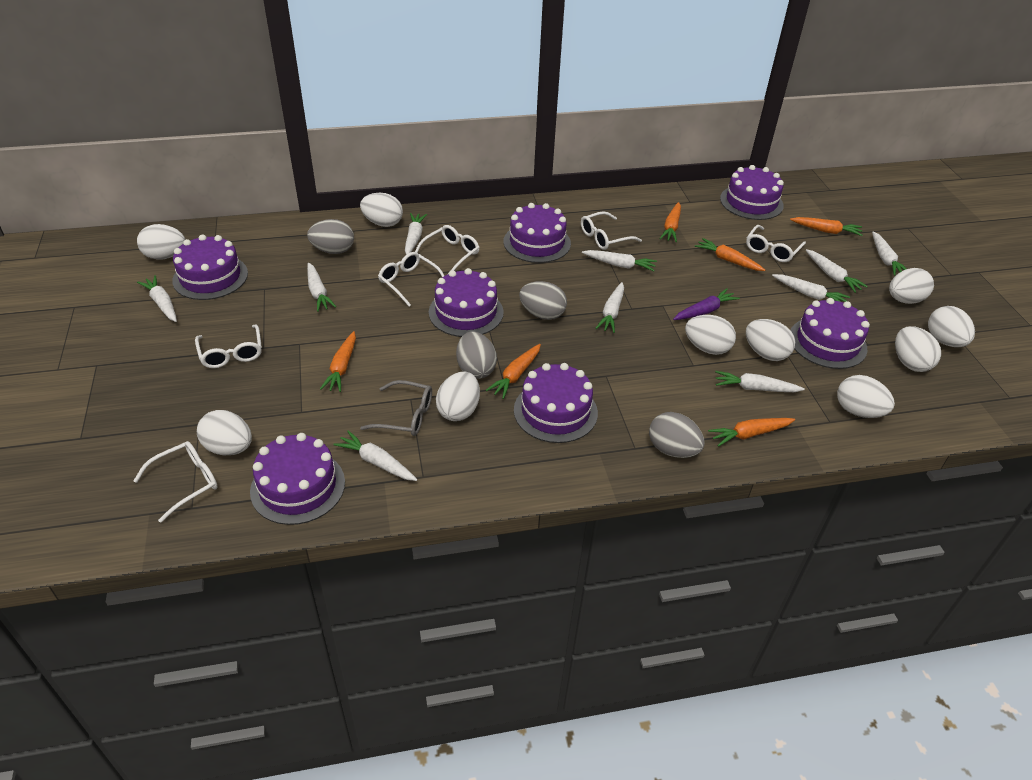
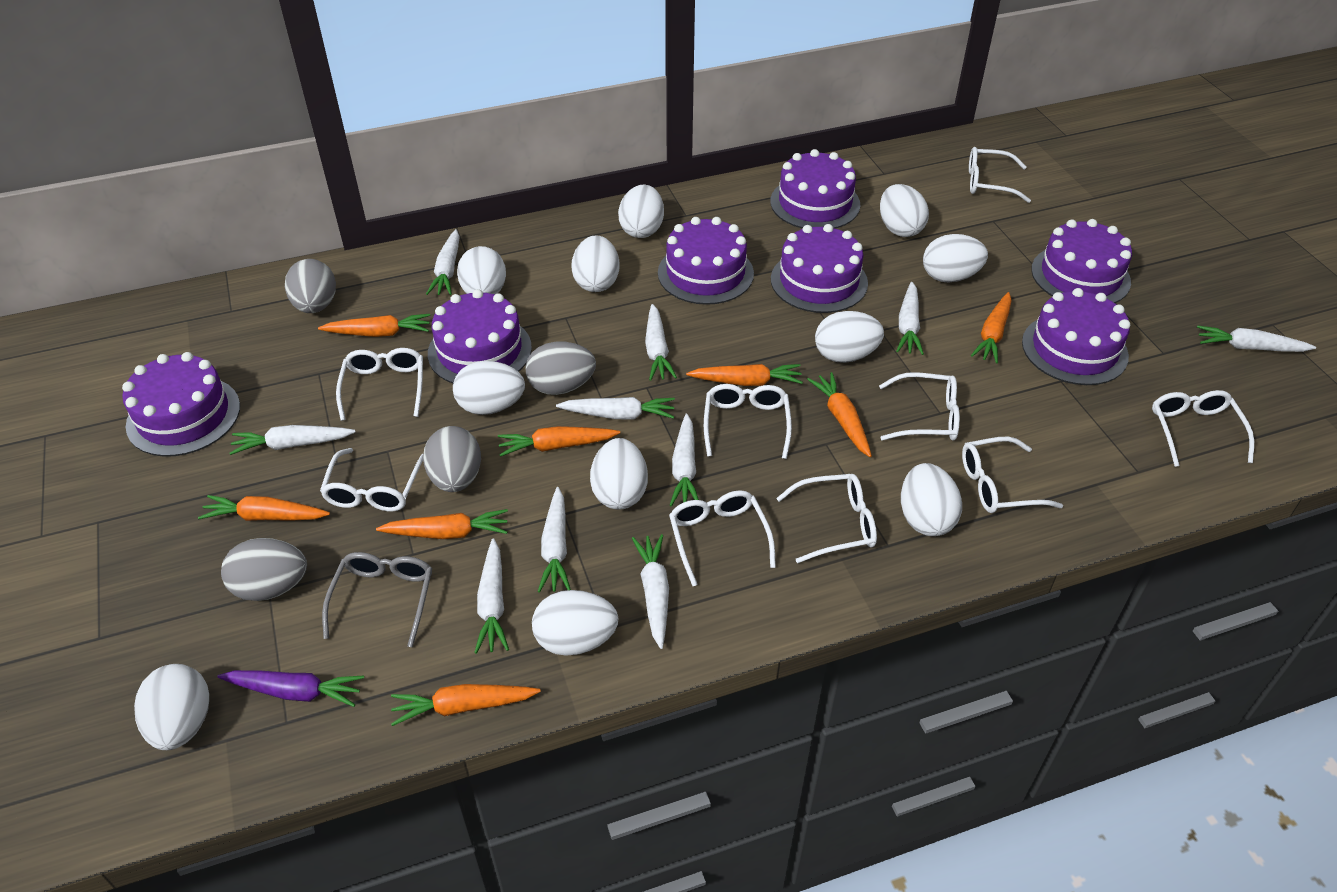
orange carrot: [320,331,356,392] [486,344,541,399] [660,202,681,242] [695,238,765,271] [708,418,795,447] [790,217,862,236] = 6 -> [198,495,330,521] [318,314,430,337] [376,509,508,539] [391,684,541,726] [498,426,620,457] [686,364,803,386] [807,372,872,457] [971,292,1011,363] = 8
white egg: [137,224,185,260] [197,410,252,456] [360,193,403,227] [436,372,480,421] [685,315,736,355] [746,319,795,361] [837,375,895,418] [889,268,934,304] [895,326,941,372] [928,306,975,347] = 10 -> [134,664,209,750] [453,361,525,415] [457,246,506,294] [532,590,618,656] [571,236,620,292] [590,438,648,510] [618,185,664,238] [815,311,884,363] [880,184,929,237] [901,463,962,536] [923,234,988,283] = 11
white glasses: [133,441,218,523] [195,324,262,368] [378,252,444,307] [415,225,480,274] [581,211,642,250] [746,225,806,262] = 6 -> [320,448,423,511] [336,348,423,421] [669,490,776,586] [704,384,792,459] [776,474,877,563] [879,372,960,441] [962,437,1063,513] [969,147,1031,203] [1152,390,1254,467] = 9

